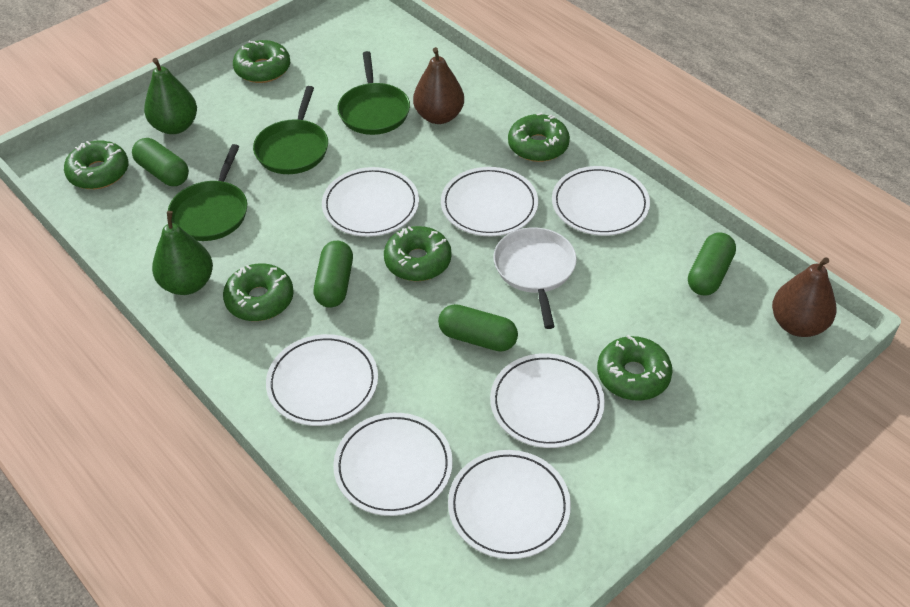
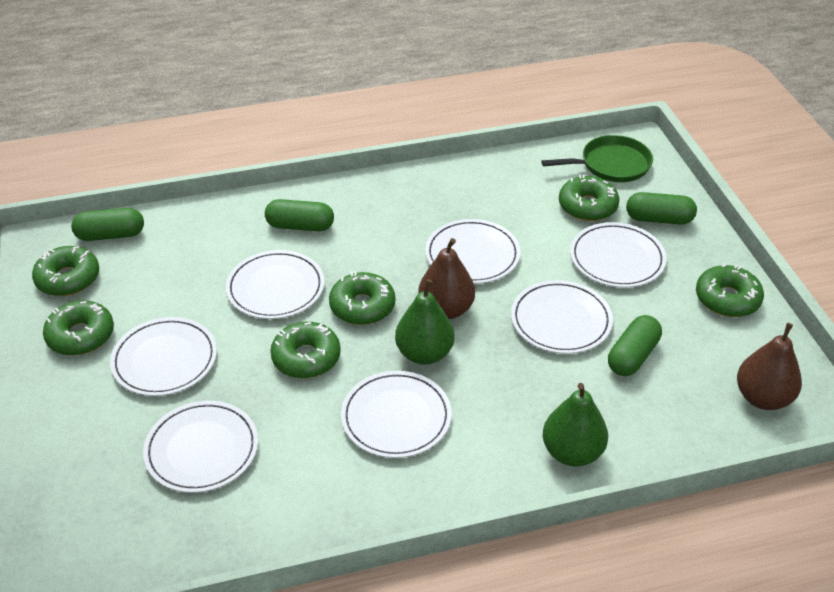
green pan: [168,144,247,241] [253,86,328,174] [337,51,410,135] = 3 -> [542,135,653,182] = 1
white pan: [493,227,577,329] = 1 -> none = 0

